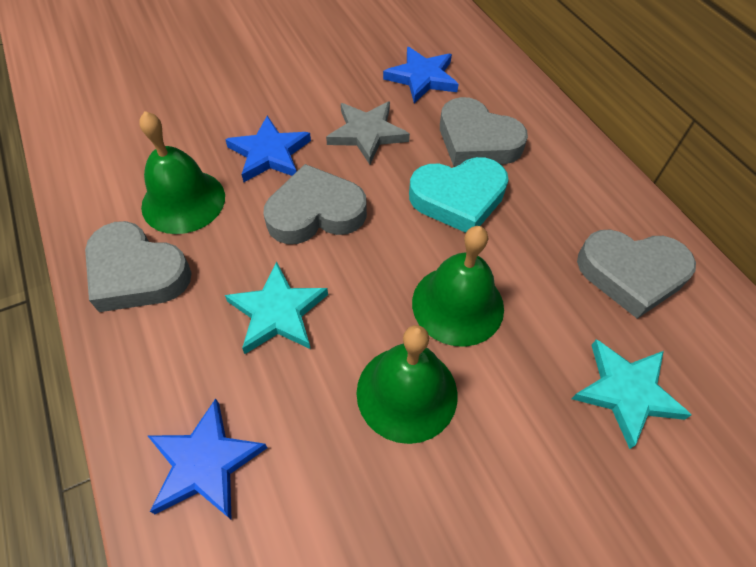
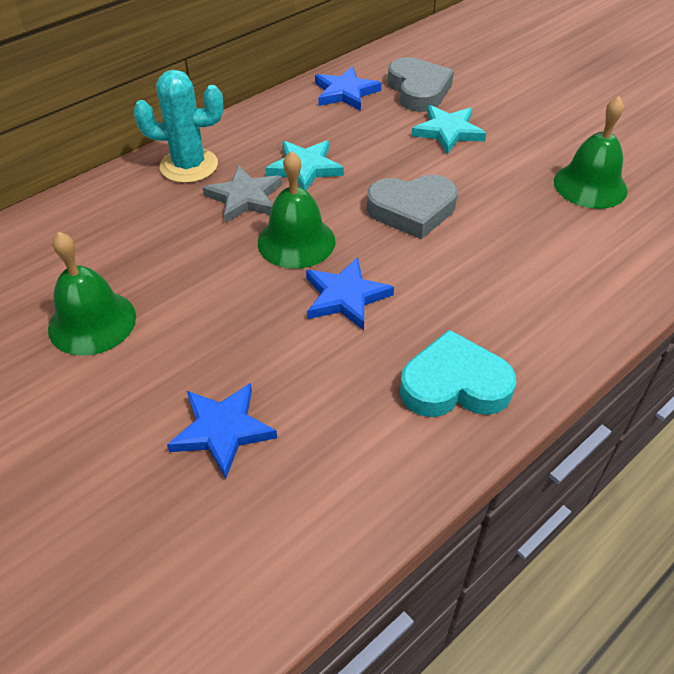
grey heart: [85,221,192,312] [263,164,367,244] [440,97,528,166] [577,229,696,319] = 4 -> [367,175,458,239] [388,57,454,112] = 2
turquoise cactus: none = 0 -> [133,70,223,183] = 1

